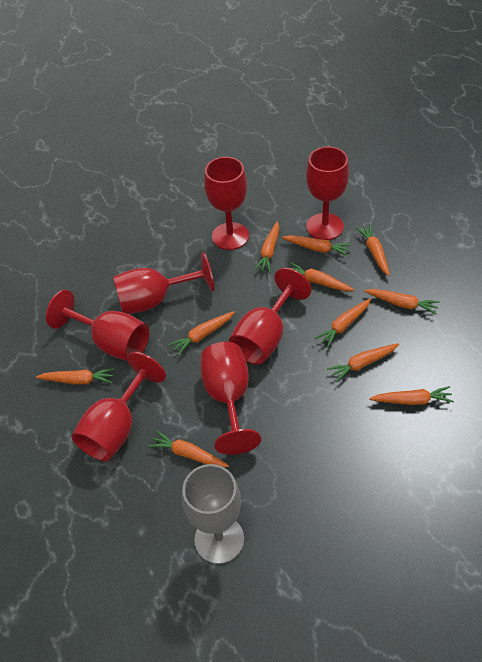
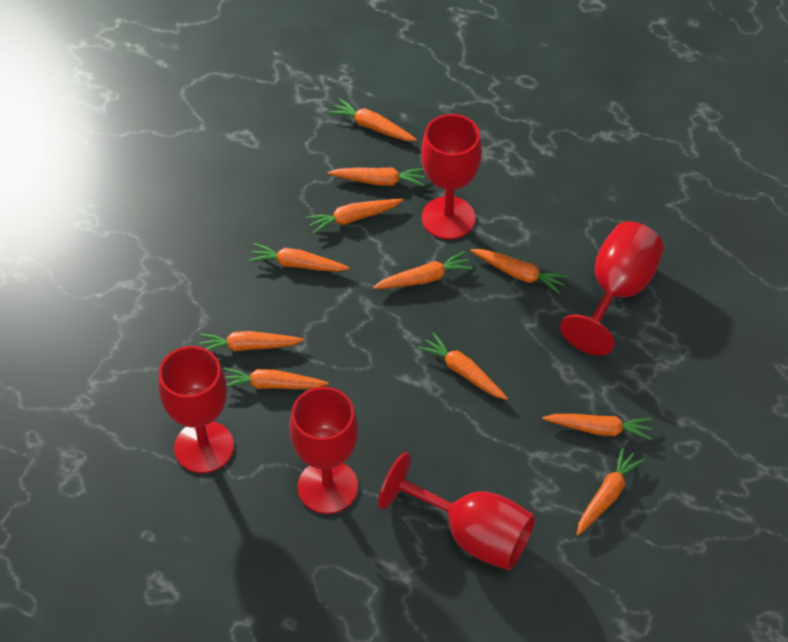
grey goblet: [182,464,244,564] = 1 -> none = 0
red goblet: [46,290,149,361] [72,352,166,461] [113,252,214,314] [201,342,261,455] [204,157,249,250] [229,268,311,365] [306,147,349,240] = 7 -> [158,346,234,473] [290,387,358,514] [378,452,535,570] [421,114,482,240] [560,221,664,356] = 5

